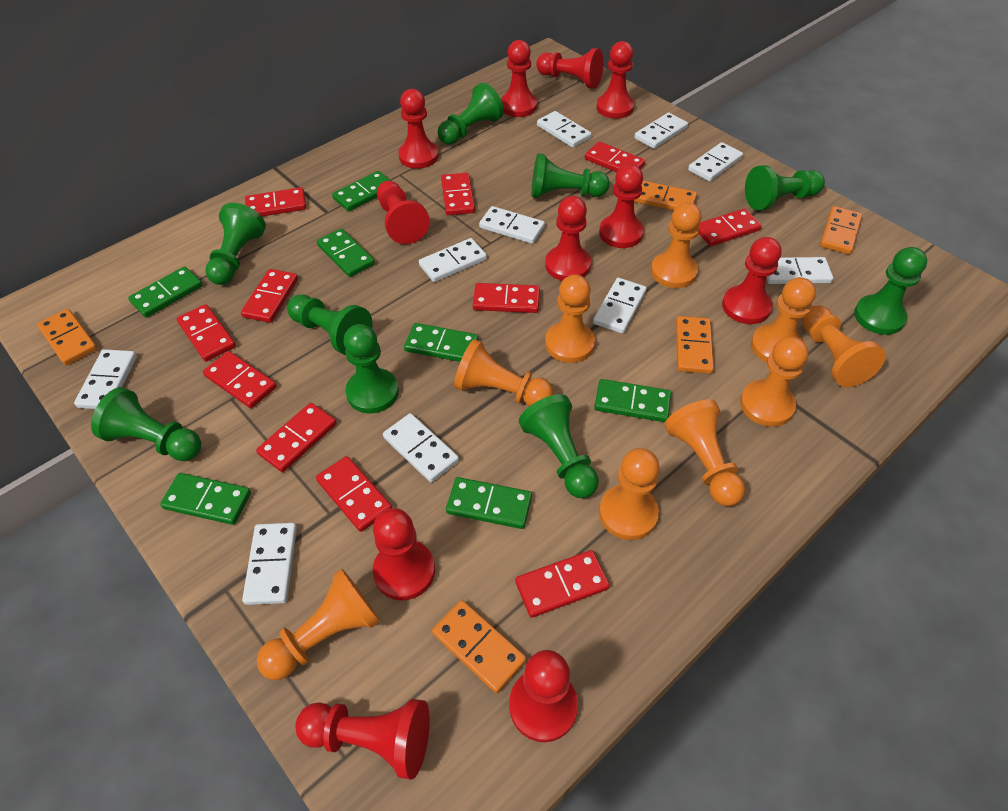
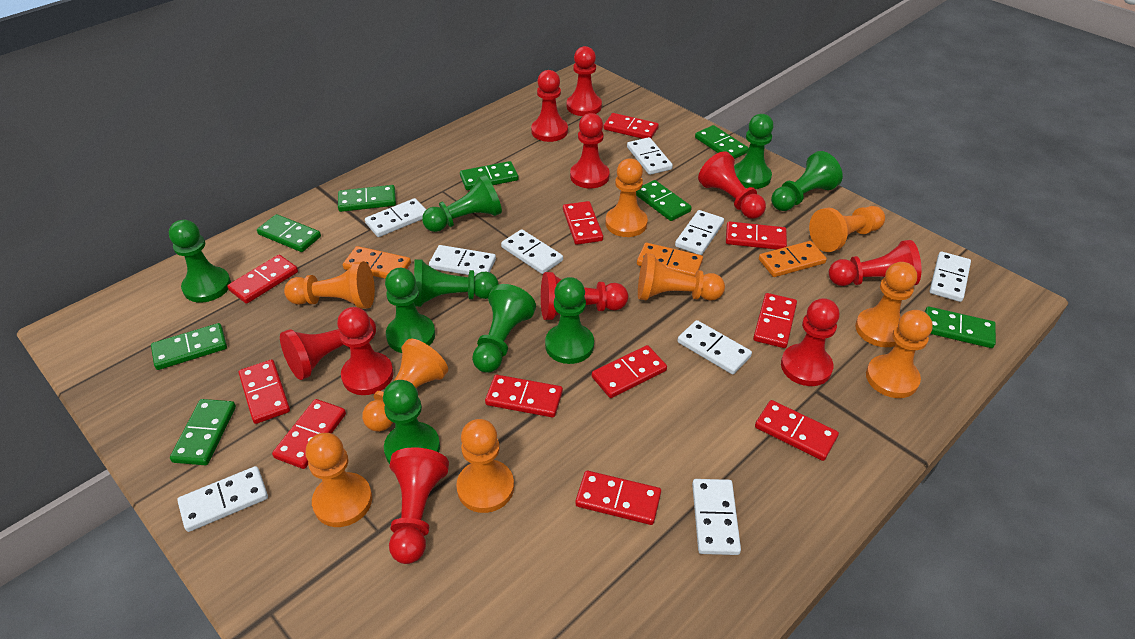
green domino: [128,266,202,318] [160,473,251,525] [317,228,375,277] [332,171,391,212] [404,323,478,362] [446,477,532,529] [594,379,671,422] = 7 -> [151,323,227,370] [170,399,236,465] [257,214,321,252] [338,185,396,212] [460,161,518,190] [636,180,692,221] [695,125,749,159] [925,306,996,348] = 8
orange domino: [37,309,97,366] [432,600,526,693] [634,181,697,210] [676,316,714,374] [820,206,862,254] = 5 -> [343,246,411,279] [637,243,703,277] [759,241,827,277] = 3
red pawn: [295,699,430,779] [373,508,435,600] [377,181,430,244] [398,89,439,169] [501,40,537,117] [509,650,578,742] [536,48,604,88] [545,196,591,281] [596,41,634,119] [599,164,644,248] [722,237,781,324] = 11 -> [280,317,376,380] [337,307,394,395] [389,447,449,564] [531,70,568,142] [541,272,628,320] [567,46,602,116] [570,113,610,188] [698,151,766,219] [781,298,839,386] [829,240,921,286] = 10
white domino: [74,349,137,409] [242,523,297,605] [383,413,459,482] [419,238,487,282] [479,206,545,244] [537,111,591,148] [593,278,647,334] [634,113,688,149] [688,142,743,182] [767,257,833,284] = 10 -> [177,466,268,532] [365,198,426,237] [429,245,496,276] [501,229,563,274] [627,137,673,175] [675,210,724,255] [678,320,752,374] [692,479,741,555] [930,252,971,302] = 9

